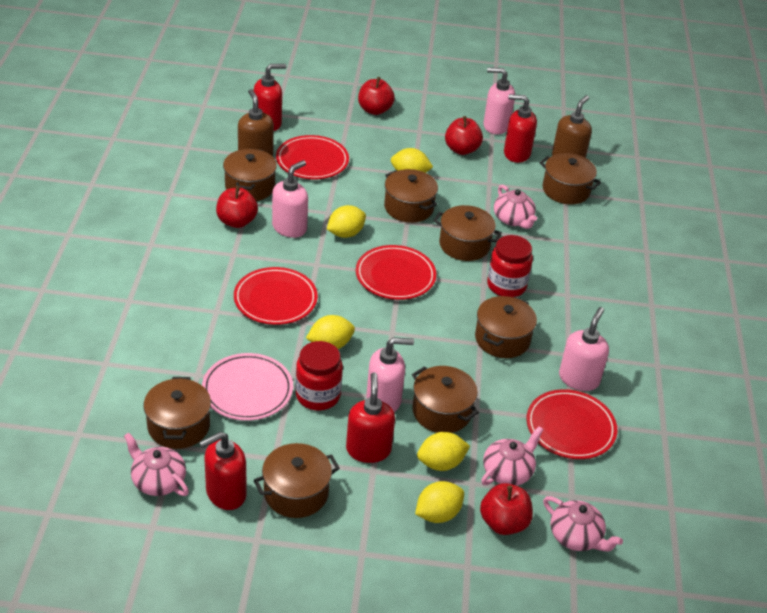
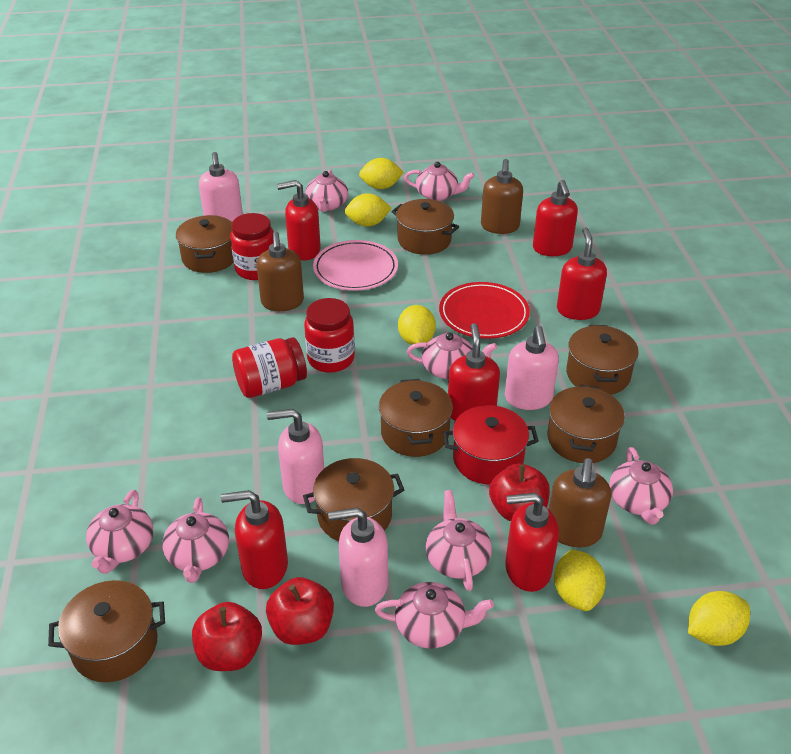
brown pot: [143,377,211,449] [223,148,277,201] [254,443,340,518] [384,169,438,223] [412,366,479,433] [433,205,502,261] [475,296,537,358] [540,153,601,204] = 8 -> [48,580,165,682] [176,215,234,273] [303,458,404,541] [379,379,453,457] [391,199,459,255] [547,385,625,463] [566,325,639,395] = 7
brown soap dispenser: [238,89,274,156] [552,95,592,158] = 2 -> [256,232,304,311] [481,159,523,234] [549,458,611,548] = 3
pink teapot: [124,432,189,496] [481,426,543,486] [494,185,537,229] [543,496,623,551] = 4 -> [86,490,153,574] [162,497,229,583] [305,170,348,212] [375,582,494,649] [404,162,474,201] [407,333,497,379] [425,490,492,591] [609,447,673,525] = 8
red apple: [216,186,258,228] [358,77,395,115] [445,116,483,155] [480,483,533,535] = 4 -> [192,602,262,671] [266,577,334,645] [489,463,550,521] = 3
red jar: [295,341,343,410] [487,235,533,297] = 2 -> [230,213,274,280] [232,337,307,398] [304,298,355,373] = 3
red plate: [234,267,318,325] [276,135,349,179] [356,245,436,300] [526,389,617,459] = 4 -> [439,282,530,339] = 1
red pot: none = 0 -> [443,405,539,485] = 1
red soap dispenser: [199,432,247,510] [254,64,286,131] [346,372,395,463] [504,94,537,163] = 4 -> [221,490,288,589] [277,180,321,260] [448,323,500,421] [506,493,559,592] [533,180,578,256] [557,227,607,320] = 6

